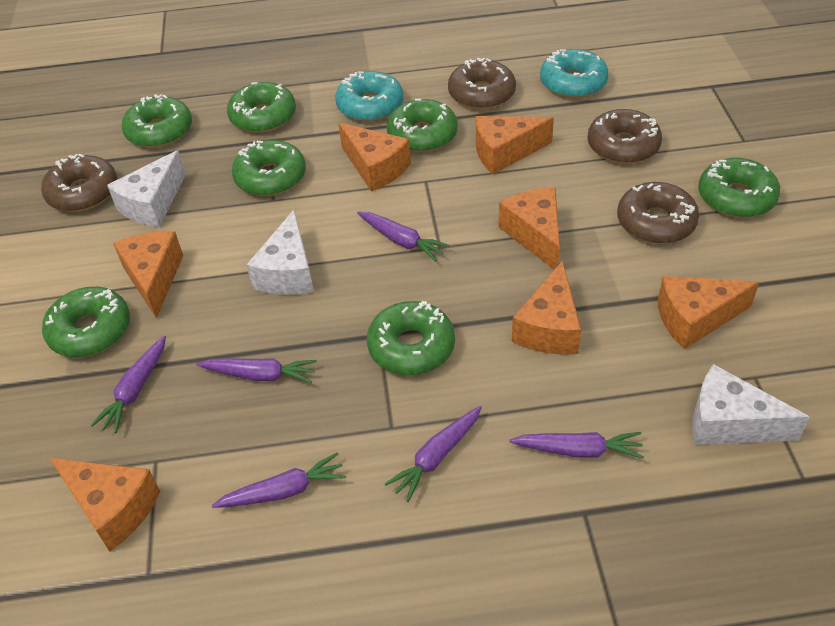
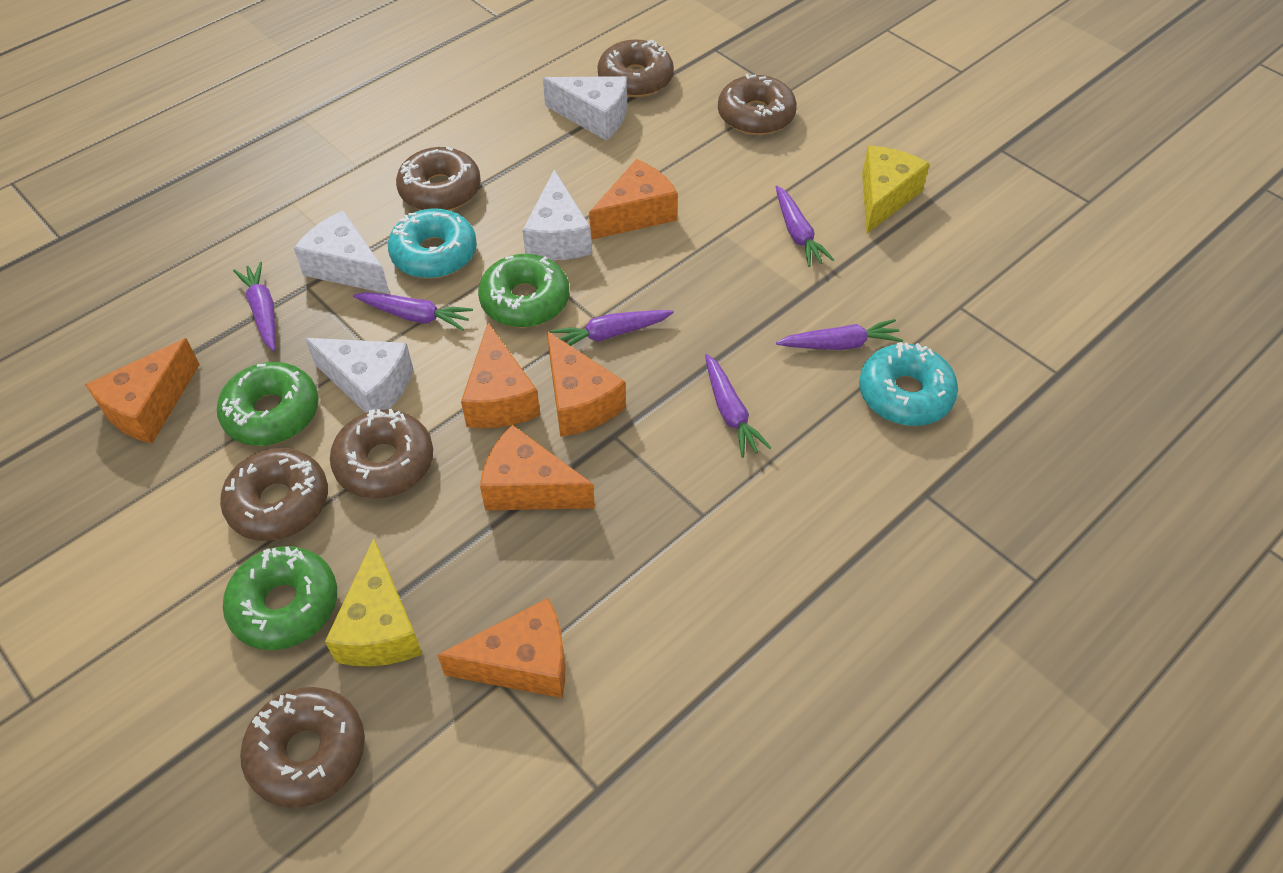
brown donut: [41,154,117,212] [448,58,516,110] [587,109,662,164] [617,182,699,244] = 4 -> [220,448,328,541] [240,687,365,808] [330,409,433,499] [396,147,481,211] [597,39,674,97] [718,74,797,135] = 6
green donut: [42,287,130,357] [121,94,192,148] [227,82,296,133] [232,140,306,196] [367,301,455,375] [387,99,458,152] [698,158,780,218] = 7 -> [217,362,319,446] [223,546,337,650] [478,254,569,328] = 3
orange cheese: [50,458,160,551] [113,231,183,319] [338,123,411,192] [476,116,554,174] [499,188,560,270] [512,260,581,355] [657,276,759,349] = 7 -> [85,338,200,444] [437,598,565,698] [461,323,540,428] [480,425,595,510] [547,331,626,437] [589,159,678,240] = 6
white cheese: [107,150,186,227] [246,210,314,295] [692,364,810,445] = 3 -> [294,210,390,294] [305,338,413,413] [522,170,592,260] [543,76,627,141] = 4
yellow cheese: none = 0 -> [325,539,422,666] [862,146,930,234] = 2

